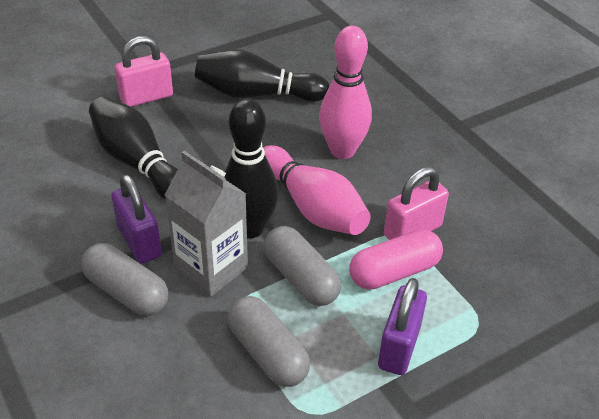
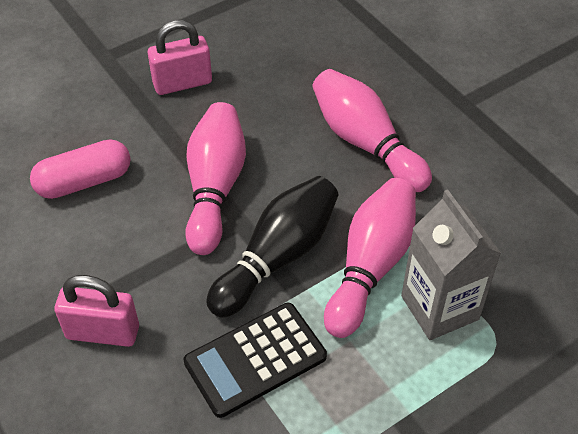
black bowling pin: [89,97,178,200] [195,49,330,102] [224,99,278,238] = 3 -> [206,176,338,317] = 1
black calculator: none = 0 -> [184,303,327,418] = 1
grey capsule: [81,243,168,316] [228,296,310,387] [264,226,341,306] = 3 -> none = 0
pink bowling pin: [263,145,371,235] [319,26,372,159] = 2 -> [185,102,246,255] [312,69,432,192] [324,178,416,338] = 3
purple padlock: [111,175,162,264] [378,278,427,375] = 2 -> none = 0

